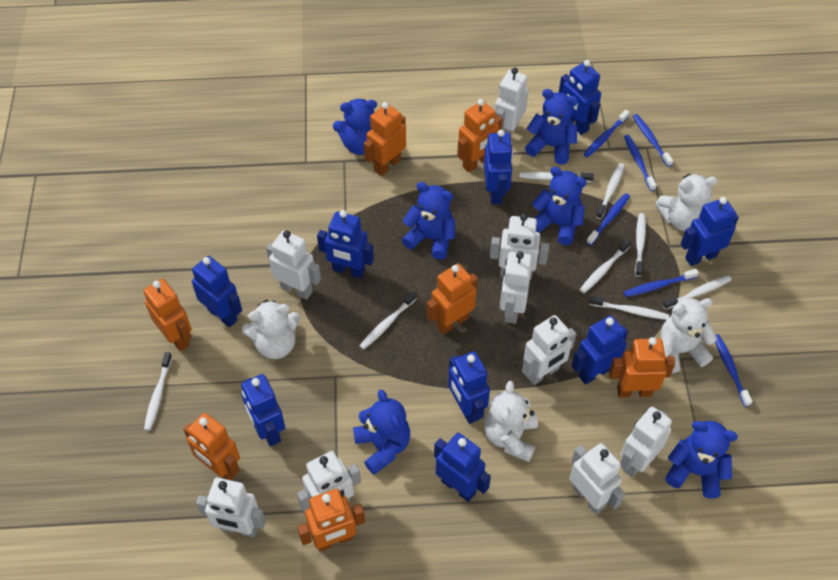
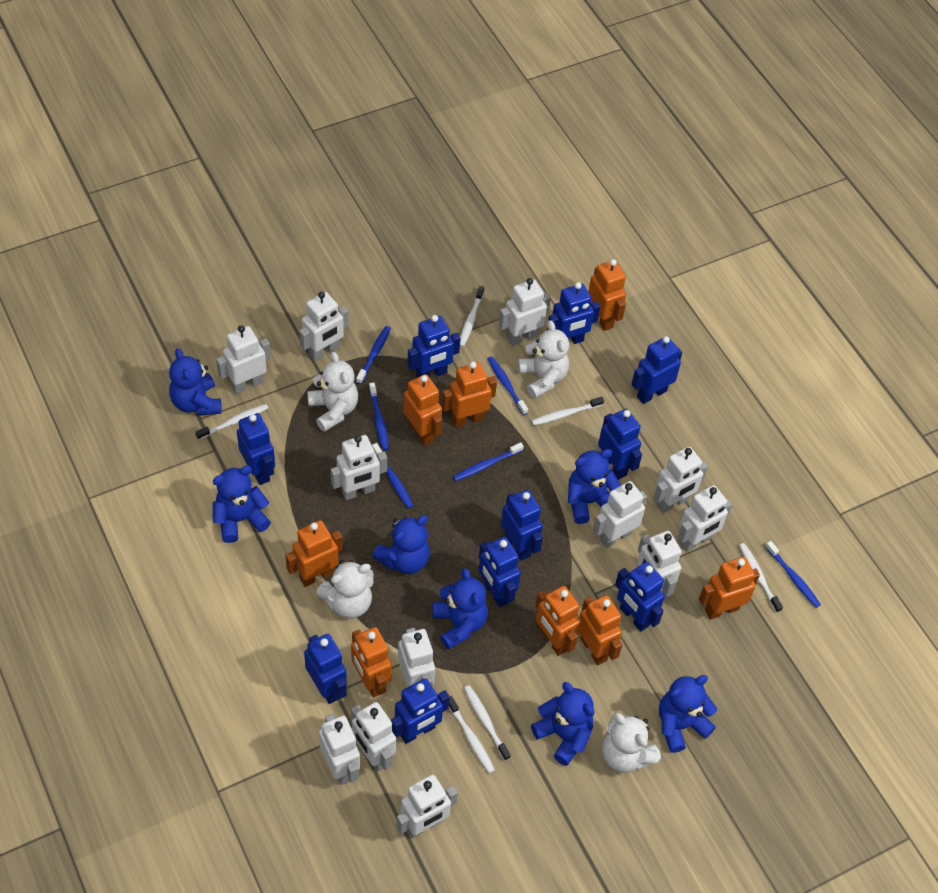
blue robot: [192,256,242,327] [241,374,285,446] [317,210,374,278] [434,433,491,502] [448,351,490,424] [484,130,513,204] [559,60,601,135] [572,315,628,385] [681,197,739,266] = 9 -> [237,413,275,485] [304,634,347,704] [391,678,450,744] [407,315,461,378] [479,537,521,607] [501,490,543,561] [547,282,600,344] [598,409,642,480] [615,562,665,632] [631,336,682,404] = 10
blue teddy bear: [333,99,377,155] [353,390,410,475] [402,182,455,260] [525,89,578,165] [532,167,587,245] [665,421,738,499] = 6 -> [169,348,222,415] [213,466,271,543] [372,515,430,574] [432,568,488,650] [531,682,594,766] [568,449,621,524] [659,675,717,753] = 7
orange robot: [143,279,192,351] [183,413,240,480] [297,489,365,552] [363,102,406,176] [427,264,478,334] [457,99,503,172] [609,337,675,397] = 7 -> [285,520,343,587] [351,627,392,697] [403,374,443,446] [442,362,497,428] [535,586,581,656] [579,595,622,665] [588,259,626,331] [699,557,760,620] = 8
white robot: [196,477,266,538] [266,230,321,300] [297,451,361,512] [490,214,549,280] [495,67,529,138] [500,251,532,324] [522,315,577,385] [570,443,625,514] [620,406,672,478] = 9 -> [216,325,271,394] [299,291,348,361] [319,714,360,785] [331,435,387,500] [351,702,396,771] [396,774,458,838] [398,628,435,687] [499,278,551,346] [593,481,647,548] [637,531,682,597] [654,447,708,513] [678,485,732,552] = 12
white toothbrush: [144,352,172,431] [359,291,417,350] [519,172,594,182] [580,239,631,293] [589,296,669,320] [596,163,625,219] [635,213,646,277] [663,275,732,310] = 8 -> [196,404,268,440] [449,696,495,774] [460,286,484,347] [464,685,511,761] [531,397,604,426] [739,543,783,613] = 6

